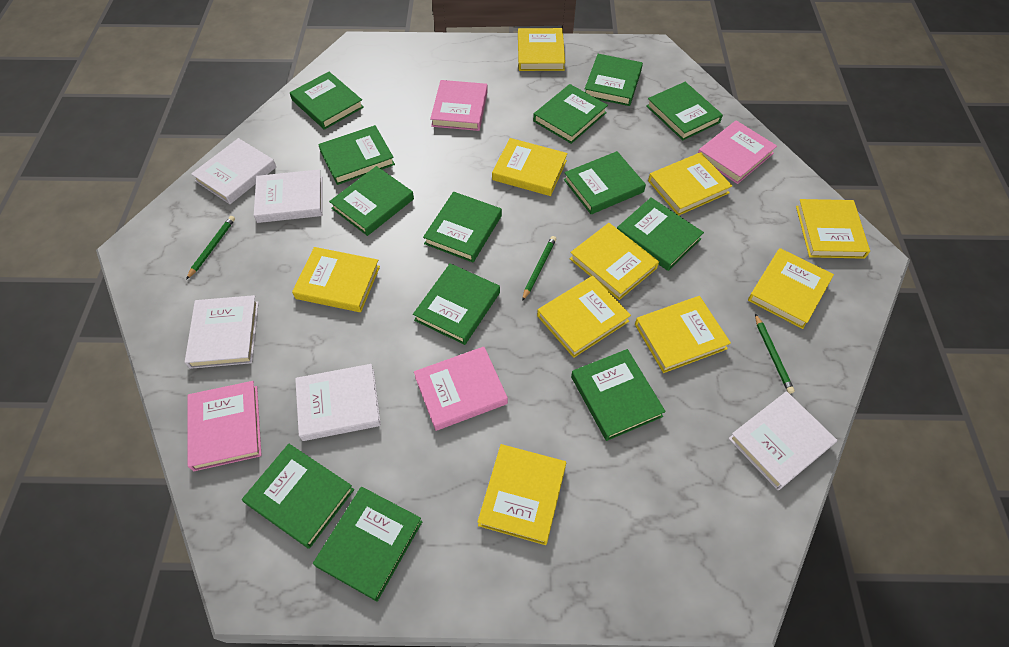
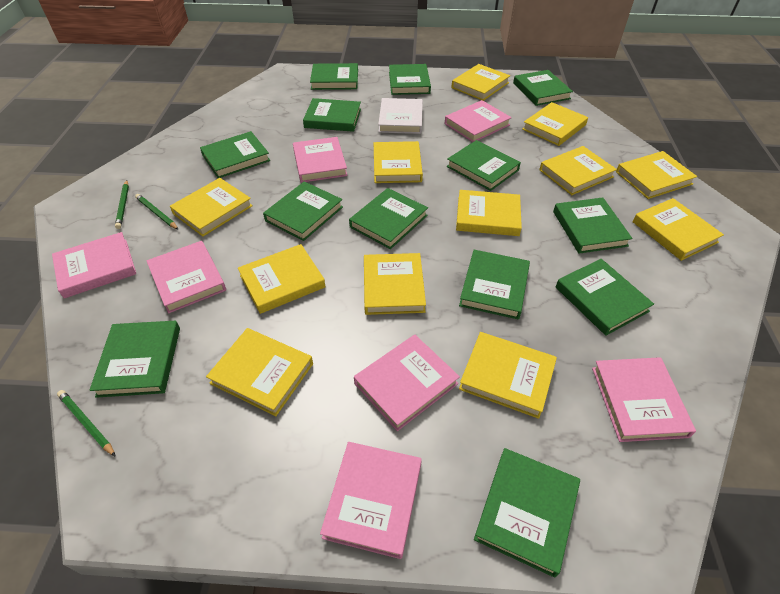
pink book: [188,381,262,471] [414,347,508,431] [430,80,488,131] [698,120,777,184] = 4 -> [52,232,136,298] [146,241,226,313] [293,137,348,183] [320,442,422,559] [354,335,460,431] [445,100,512,142] [592,357,696,442] = 7
white book: [185,295,259,369] [191,138,276,204] [254,169,322,223] [295,364,381,441] [728,391,837,490] = 5 -> [378,98,423,134] = 1
yellow book: [292,247,380,312] [477,444,566,545] [492,138,568,196] [518,28,565,71] [537,276,631,358] [570,223,659,300] [635,296,731,373] [648,152,732,215] [748,248,834,329] [796,199,870,259] = 10 -> [170,178,253,237] [206,328,313,416] [238,244,326,314] [364,253,426,315] [374,141,423,183] [452,64,510,101] [456,190,522,236] [459,332,557,419] [522,102,588,146] [540,146,617,195] [616,151,697,199] [633,198,724,261] = 12

